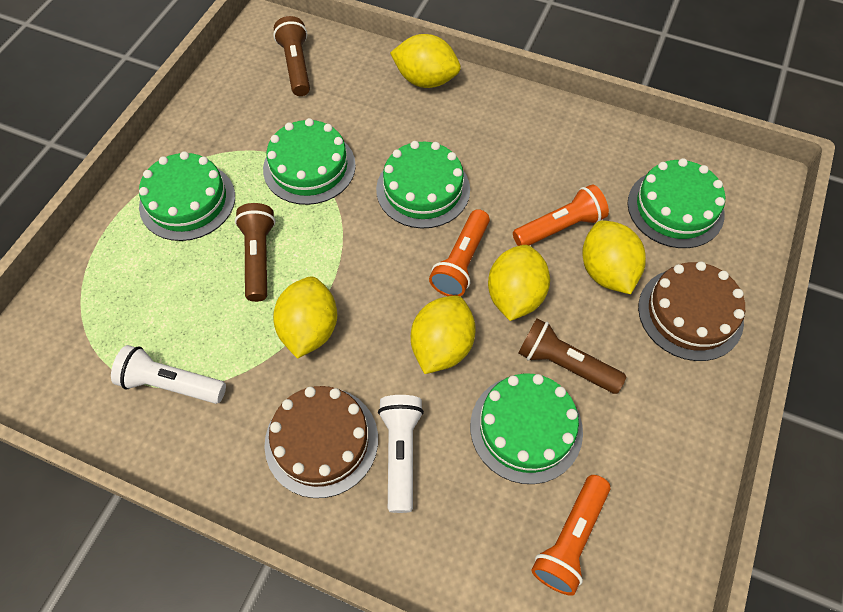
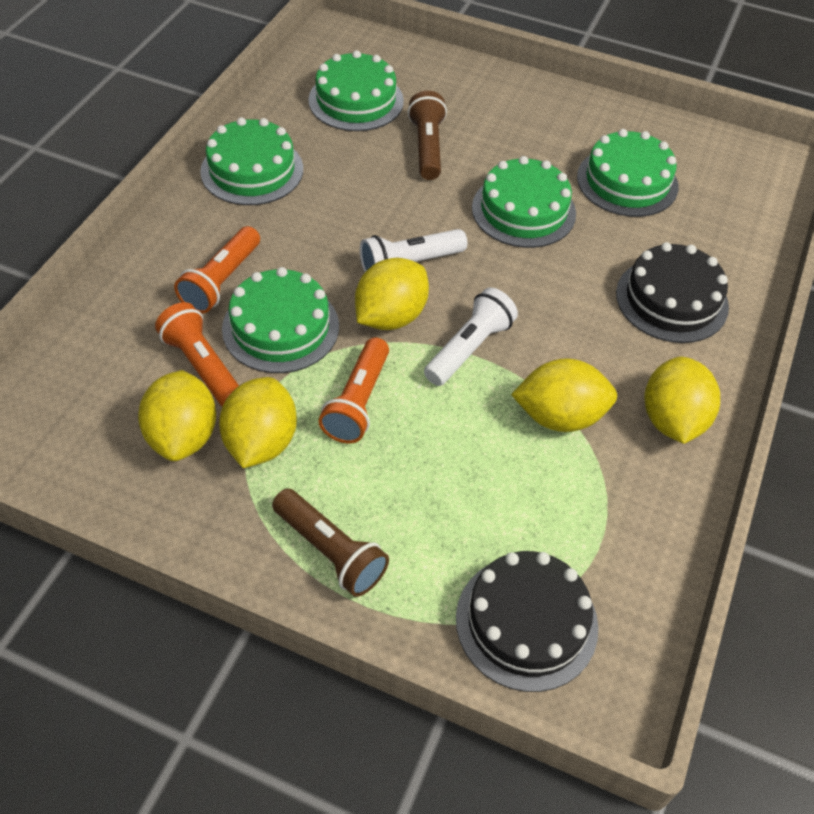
black cake: none = 0 -> [456,551,598,692] [616,242,729,343] = 2
brown cake: [264,386,378,498] [638,262,745,361] = 2 -> none = 0
brown flashlight: [235,203,275,302] [273,16,310,96] [518,318,626,394] = 3 -> [272,489,389,597] [408,91,447,180] = 2

